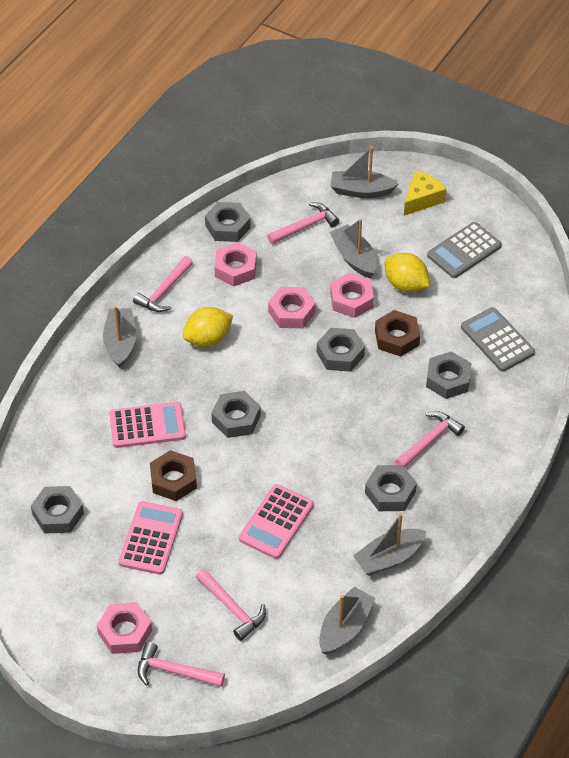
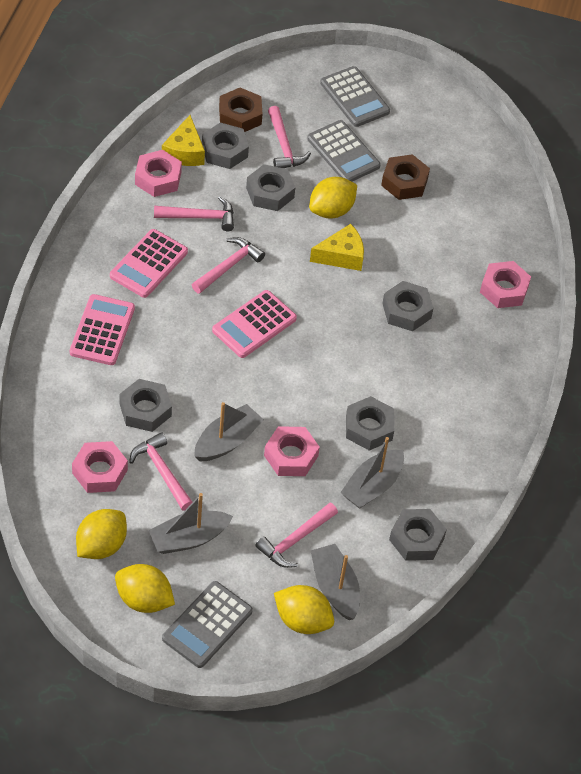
grey boat: [103,306,136,368] [319,587,375,655] [330,219,377,278] [331,146,398,198] [353,513,426,576] = 5 -> [149,493,233,554] [194,402,264,462] [311,544,360,620] [340,437,404,509] = 4
grey calculator: [427,222,502,278] [461,307,535,372] = 2 -> [162,581,253,668] [307,120,381,182] [320,66,390,127] = 3
yellow cheese: [404,170,447,216] = 1 -> [162,115,205,166] [310,224,364,271] = 2
yellow lemon: [183,307,233,347] [385,253,430,292] = 2 -> [76,509,127,559] [115,564,175,613] [274,585,334,634] [309,177,357,218] = 4

